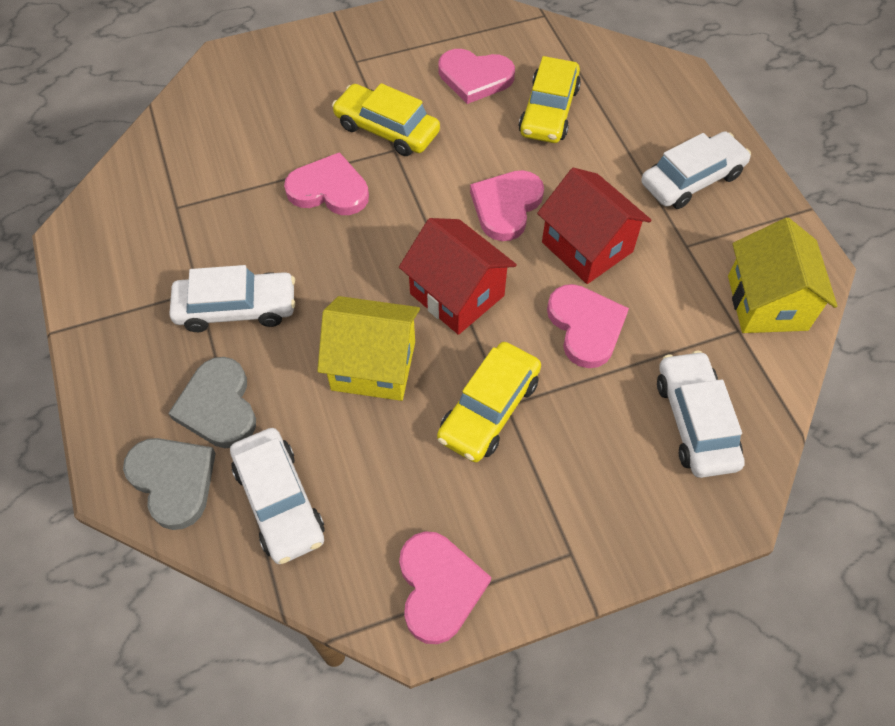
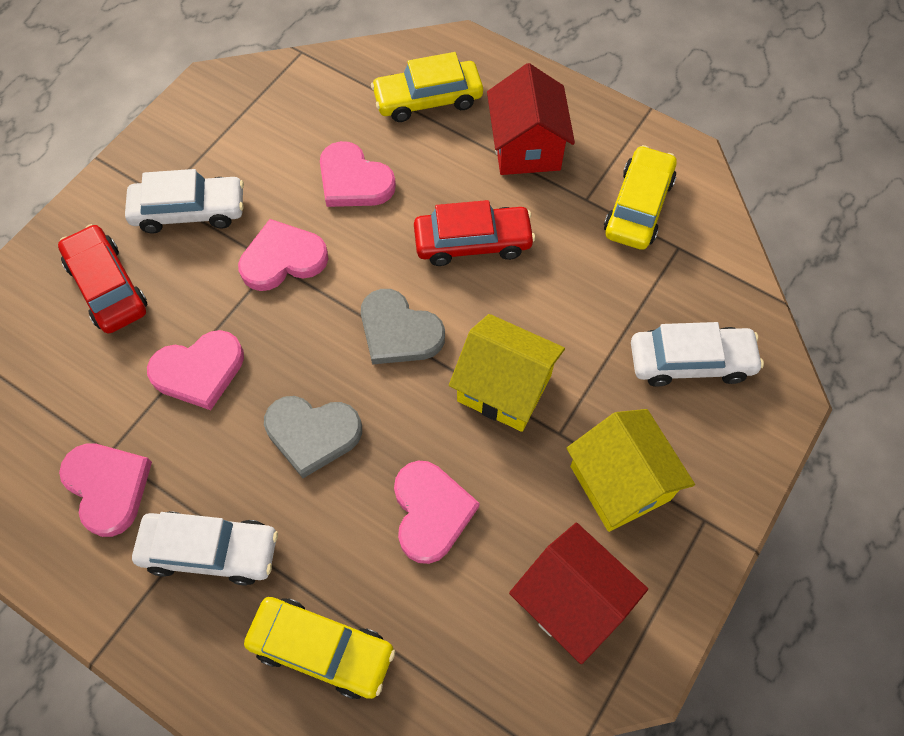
red car: none = 0 -> [58,224,147,334] [414,200,535,266] = 2
white car: [169,265,295,332] [230,428,325,564] [641,131,751,209] [657,351,745,478] = 4 -> [125,169,244,233] [132,511,278,586] [631,322,764,387] = 3

